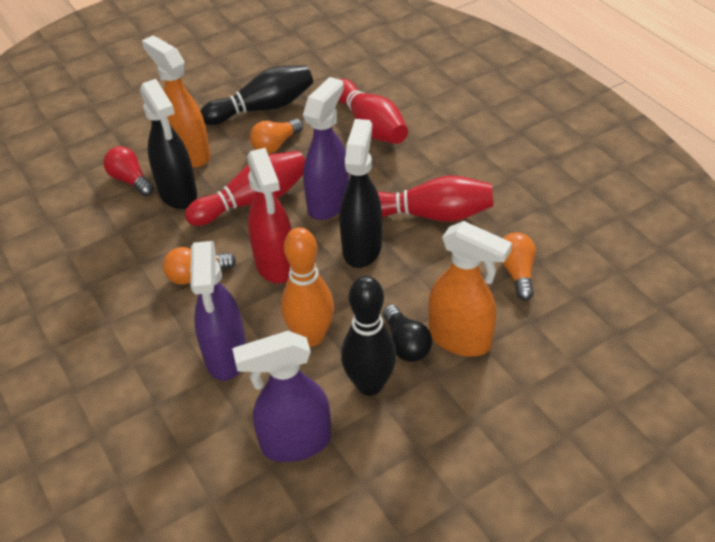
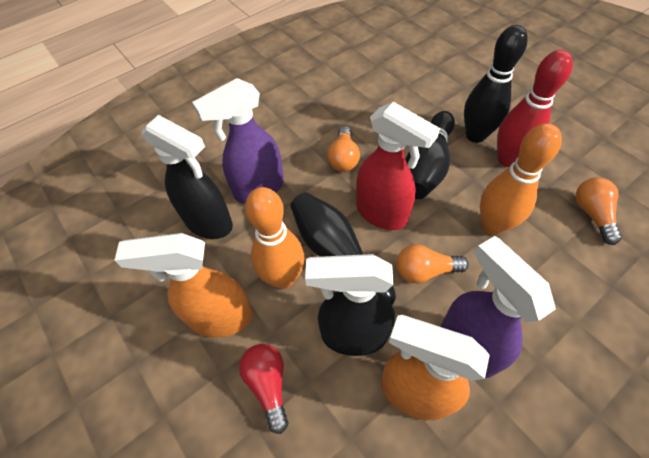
black bowling pin: [200,65,313,125] [341,276,397,396] = 2 -> [290,192,396,305] [405,111,455,199] [464,25,528,143] = 3
black light bulb: [383,305,432,362] = 1 -> none = 0
orange bowling pin: [281,227,334,347] = 1 -> [245,187,304,289] [480,123,562,235] = 2
purple spray bottle: [190,241,246,381] [232,331,331,462] [303,77,349,220] = 3 -> [192,78,284,204] [441,236,556,378] = 2
red bowling pin: [185,151,305,226] [338,79,408,144] [377,175,493,222] = 3 -> [497,50,573,167] = 1

